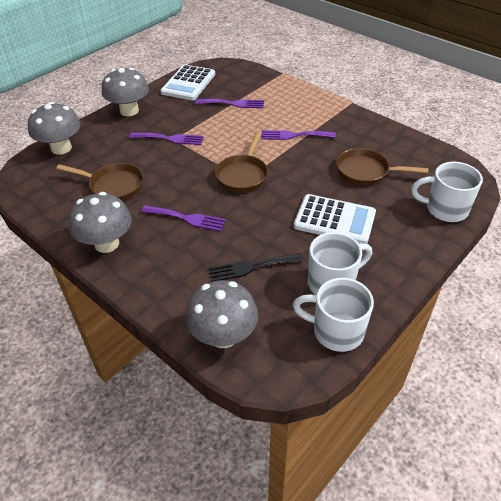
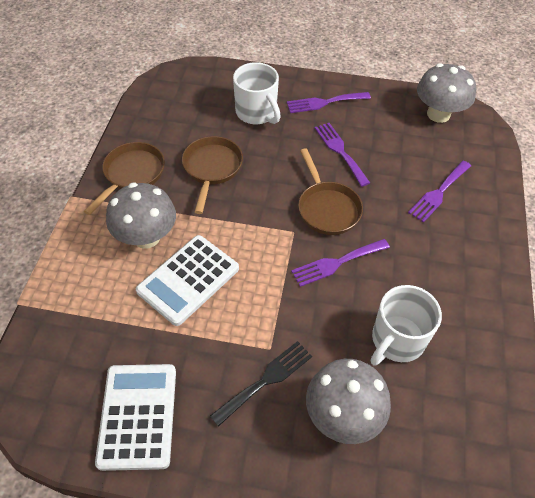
grey mushroom: [28,102,80,155] [69,192,132,253] [102,67,149,116] [186,280,258,348] = 4 -> [106,183,176,249] [306,359,391,444] [417,63,476,123] = 3
white mug: [293,278,374,352] [308,232,372,295] [411,162,483,222] = 3 -> [233,62,281,124] [371,285,442,365] = 2

